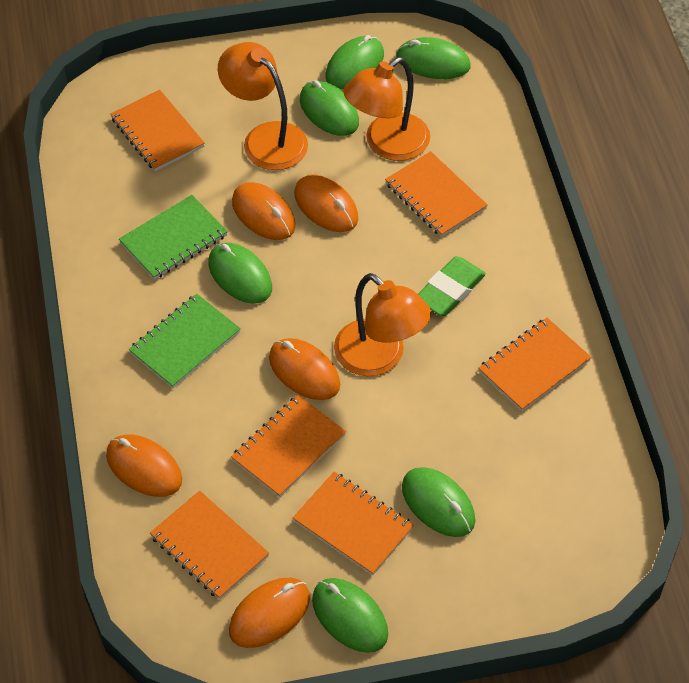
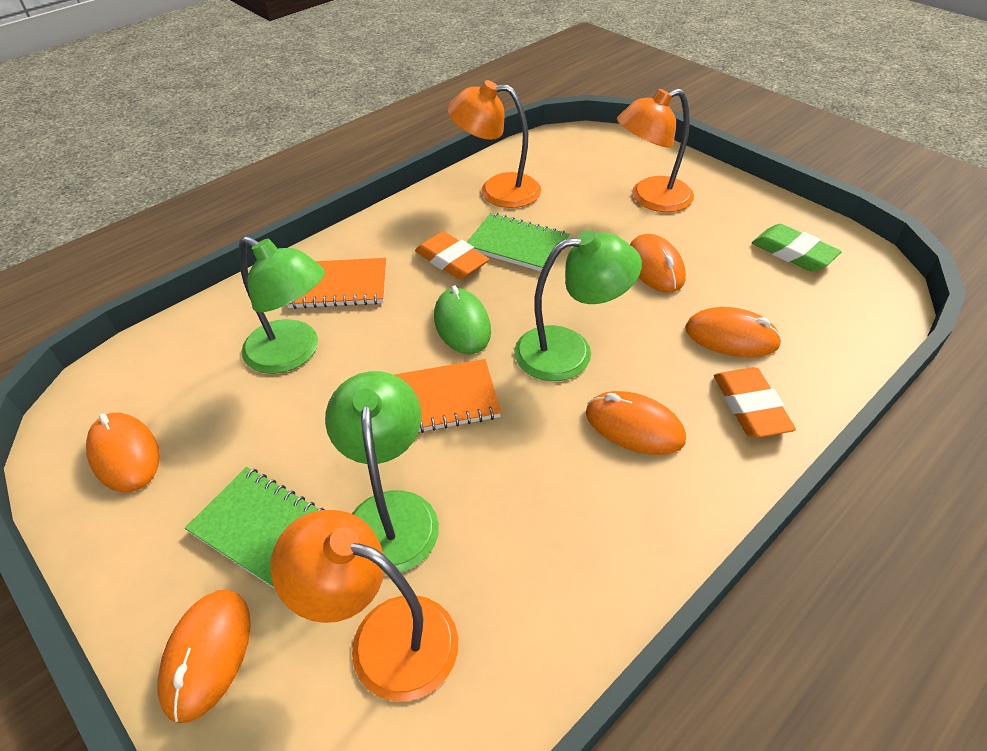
green lamp: none = 0 -> [238,236,325,374] [325,371,439,574] [514,230,642,381] = 3
green mouse: [208,243,272,304] [300,80,359,136] [312,578,388,653] [326,35,384,89] [396,37,471,79] [402,467,475,537] = 6 -> [434,285,491,354] = 1
orange eraser: none = 0 -> [415,231,489,279] [714,367,796,437] = 2
orange notebook: [110,90,205,171] [150,490,269,599] [231,395,346,498] [293,472,414,575] [385,151,488,237] [478,318,591,412] = 6 -> [287,258,386,309] [394,359,501,433] = 2

